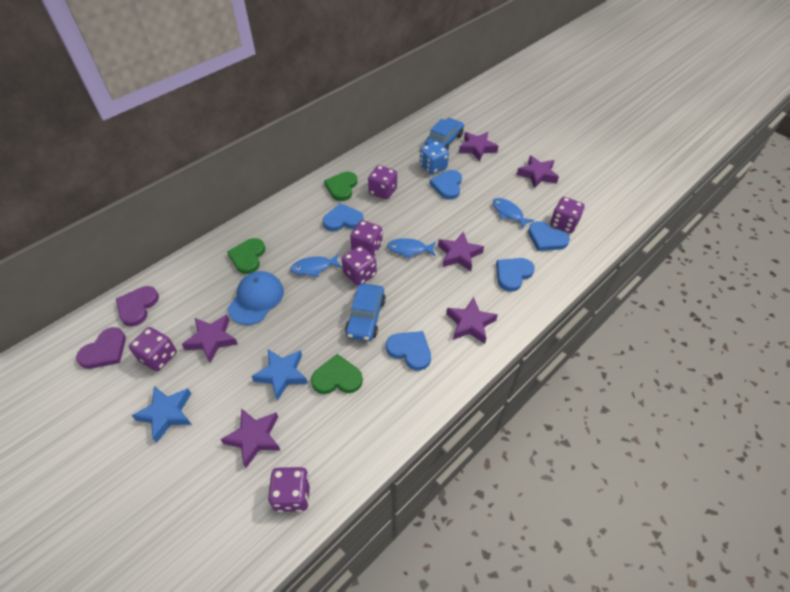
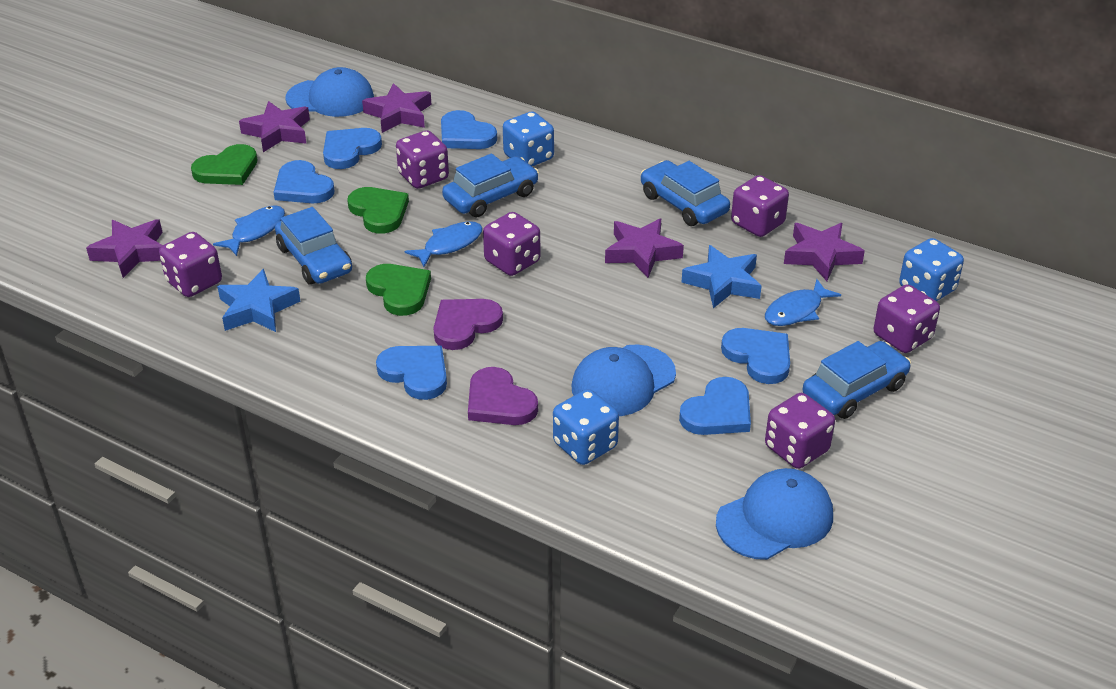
blue cap: [228,271,284,325] = 1 -> [285,67,374,117] [571,344,676,416] [716,468,833,560] = 3
blue car: [345,283,386,341] [425,118,464,150] = 2 -> [275,207,352,284] [442,153,539,217] [641,160,730,226] [803,341,911,419] = 4
blue dice: [420,141,449,174] = 1 -> [503,111,554,166] [553,389,619,465] [899,238,964,301] = 3
blue heart: [323,203,364,231] [386,331,431,370] [430,170,462,199] [496,258,535,292] [528,221,570,251] = 5 -> [274,160,334,203] [323,128,382,169] [376,346,447,400] [441,110,497,149] [679,377,751,435] [721,328,790,384] = 6
purple star: [182,315,238,363] [220,408,281,468] [438,231,484,271] [446,297,498,344] [459,132,498,162] [517,155,559,188] = 6 -> [86,219,163,278] [239,101,310,152] [362,83,432,133] [605,218,684,278] [784,223,865,281] = 5

